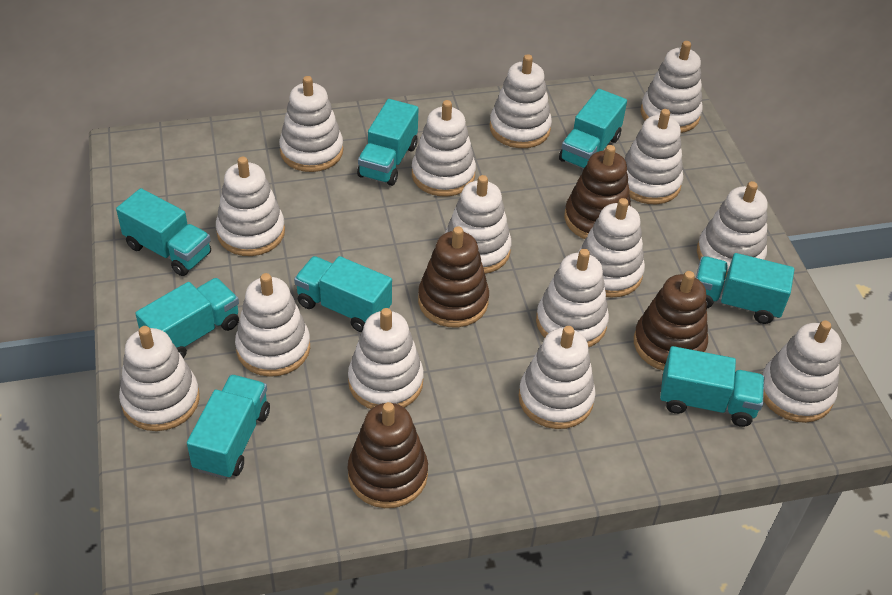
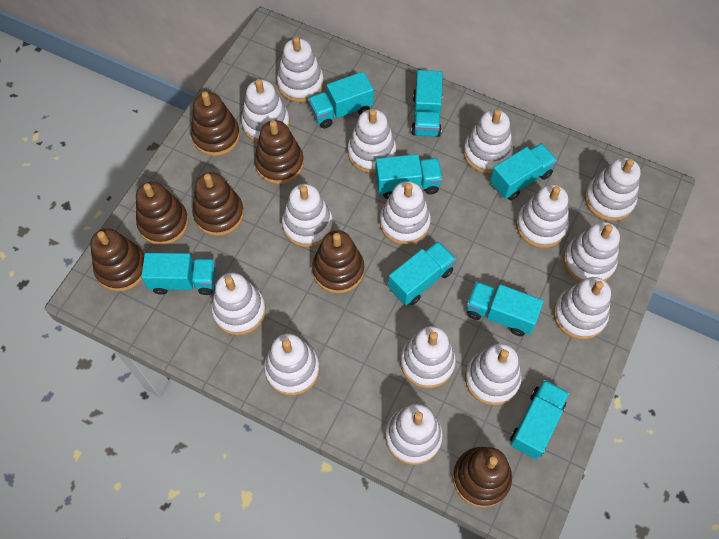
brown stacking toy: [348,402,428,508] [418,226,489,327] [564,145,631,239] [634,271,708,371] = 4 -> [90,228,144,292] [136,182,189,245] [191,92,240,156] [192,172,244,236] [254,120,304,184] [312,230,364,293] [453,447,512,508] = 7

